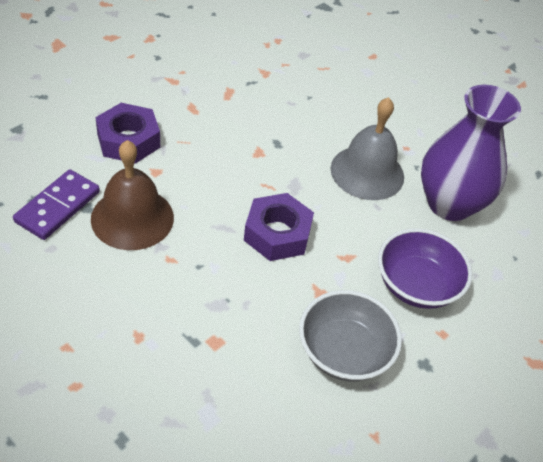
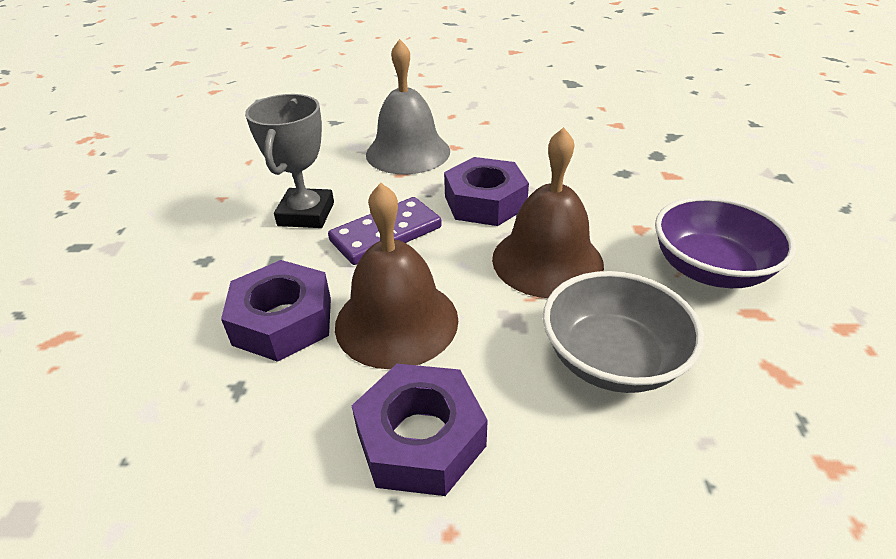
brown bell: [91,140,174,250] = 1 -> [335,183,458,369] [492,127,604,298] = 2
grey trophy: none = 0 -> [245,94,334,228] = 1
purple nut: [95,103,160,164] [244,193,314,261] = 2 -> [221,260,331,362] [351,364,488,496] [444,157,529,226] = 3
purple vase: [421,85,521,221] = 1 -> none = 0

